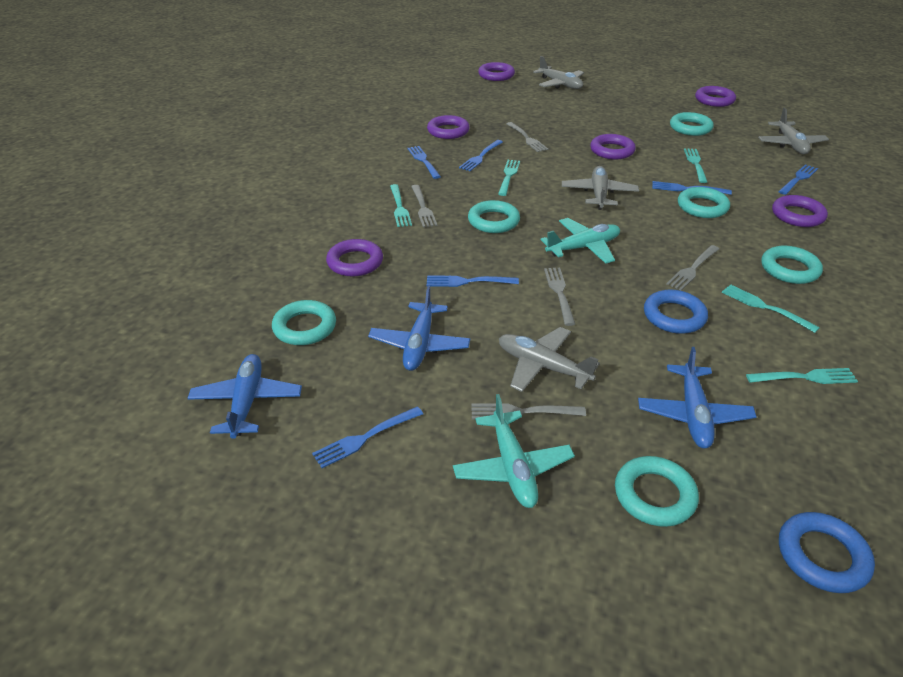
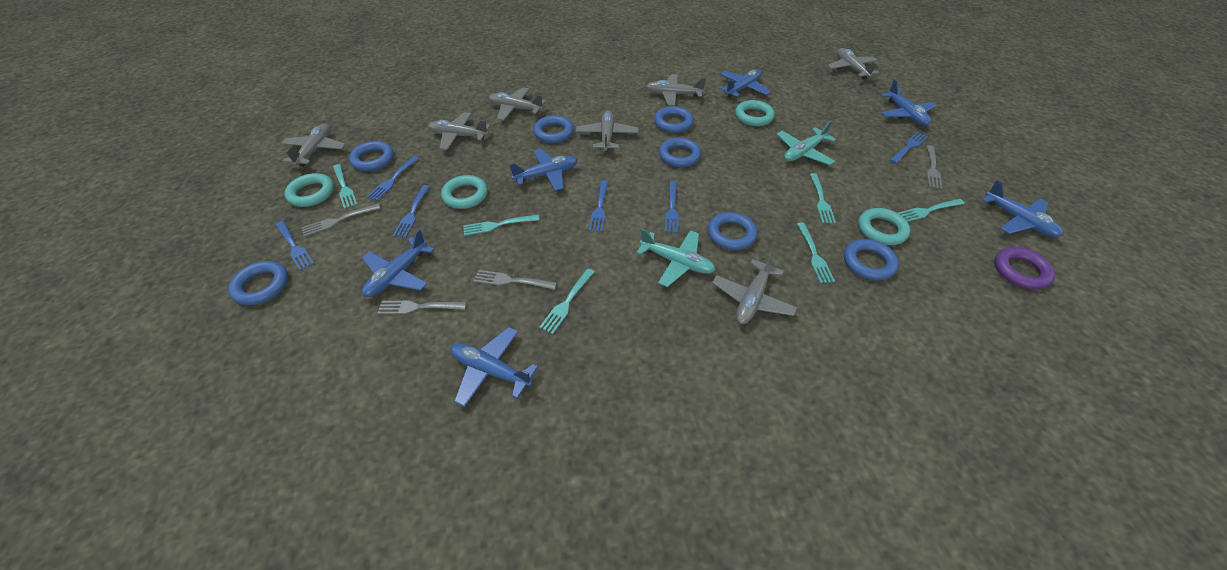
blue plane: [188,354,302,439] [368,286,470,371] [638,347,757,449] = 3 -> [362,229,435,297] [450,327,538,407] [509,148,578,191] [719,69,771,98] [881,79,936,126] [982,180,1063,237] = 6
blue ring: [644,290,708,334] [779,512,875,593] = 2 -> [228,261,288,305] [349,141,394,171] [533,115,574,143] [654,106,694,133] [659,137,701,167] [708,212,757,250] [844,239,899,280] = 7
grey fork: [411,185,437,227] [472,403,586,420] [507,122,548,152] [544,268,575,326] [666,245,719,291] = 5 -> [302,203,381,237] [377,300,467,314] [474,270,557,290] [927,145,943,189] = 4
grey plane: [499,327,600,392] [533,56,584,89] [562,166,639,210] [758,108,829,154] = 4 -> [281,124,346,167] [428,112,490,150] [488,87,546,120] [576,110,639,151] [646,74,706,106] [712,251,797,324] [827,48,879,80] = 7
purple ring: [326,239,383,276] [427,115,470,139] [478,62,515,81] [590,134,636,159] [695,86,736,107] [772,195,828,227] = 6 -> [994,247,1055,289] = 1
turquoise fork: [390,184,412,227] [498,160,520,196] [684,148,707,183] [722,284,820,333] [746,368,858,384] = 5 -> [333,164,357,209] [463,215,539,236] [539,268,594,334] [797,223,835,283] [810,173,836,223] [898,199,965,222] = 6
turquoise ring: [272,300,336,345] [468,200,520,233] [615,456,699,527] [670,112,714,136] [678,187,730,218] [761,246,823,284] = 6 -> [284,173,334,207] [441,175,488,209] [735,100,775,126] [858,208,910,245] = 4

